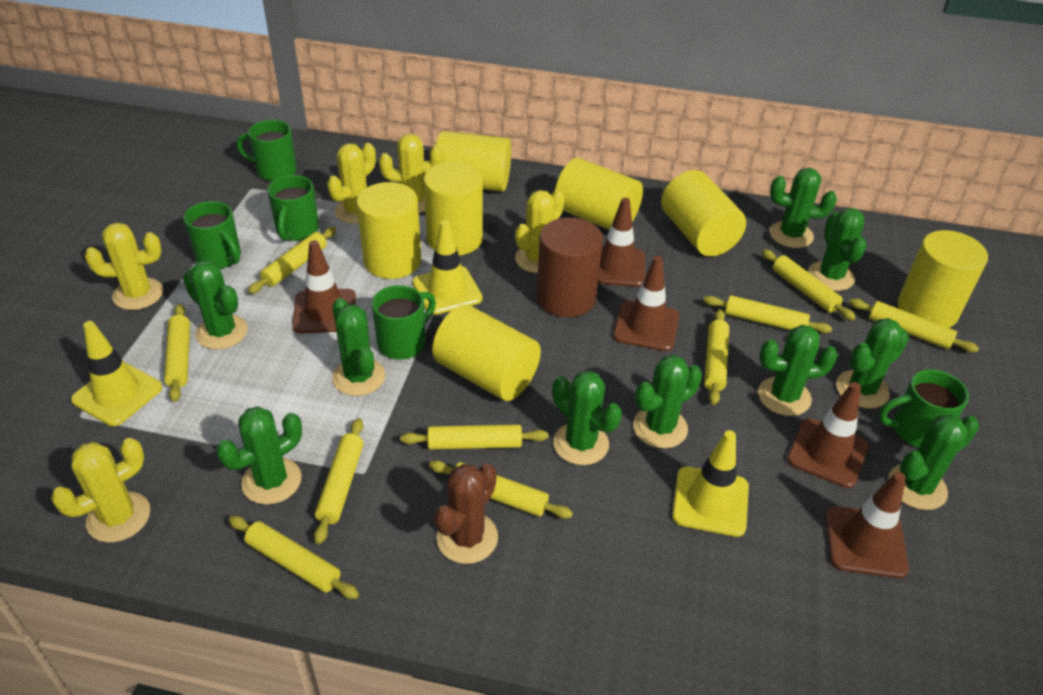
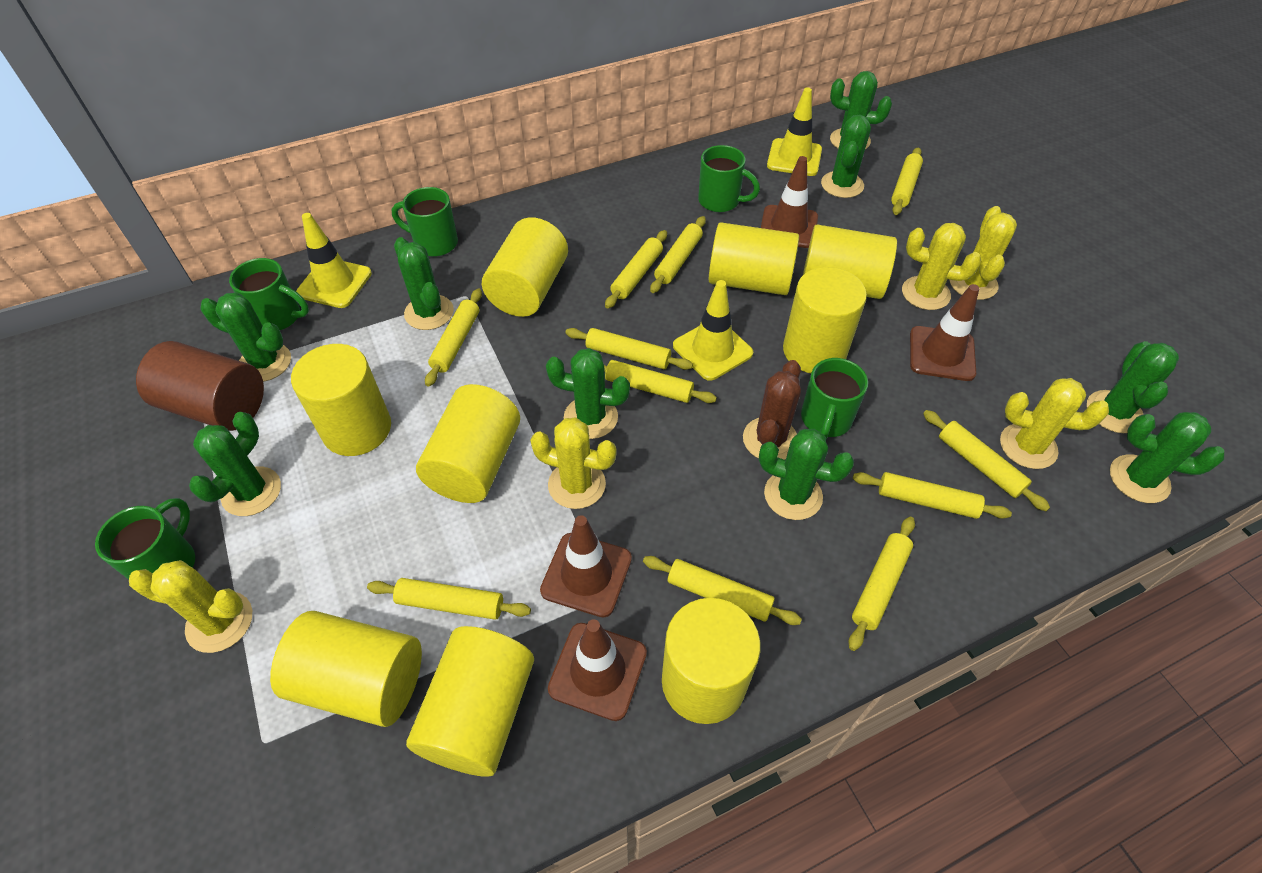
brown traffic cone: [292,240,356,334] [598,198,645,287] [613,256,679,351] [787,382,869,488] [825,472,909,578] = 5 -> [540,515,632,617] [548,619,647,721] [761,156,818,248] [910,284,979,381] = 4
green cactus: [183,260,248,350] [216,406,302,505] [332,298,385,396] [552,370,622,465] [633,355,702,449] [758,325,838,416] [769,168,837,248] [808,208,866,291] [836,318,909,409] [888,415,979,510] = 10 -> [189,412,281,516] [201,293,291,382] [394,237,454,330] [546,348,630,439] [759,429,854,520] [821,115,871,198] [830,71,892,149] [1087,341,1179,433] [1110,412,1224,503] = 9
yellow cylinder: [357,182,421,279] [424,162,483,256] [432,304,541,401] [436,131,511,192] [555,158,643,230] [661,170,746,257] [898,230,988,328] = 7 -> [270,611,422,727] [291,344,391,456] [406,626,534,777] [416,384,520,503] [482,217,568,317] [662,598,760,724] [709,222,799,295] [783,267,867,373] [803,225,897,299] = 9
yellow rolling pin: [164,304,190,402] [229,516,359,599] [248,227,336,294] [314,418,364,544] [401,424,548,450] [429,460,573,519] [704,295,832,333] [704,309,729,405] [762,249,856,321] [849,298,979,353] = 10 -> [367,578,531,620] [425,289,482,387] [565,328,693,370] [604,360,717,403] [605,230,667,309] [643,556,802,625] [650,216,706,293] [848,517,915,651] [853,472,1012,519] [891,147,923,215] [923,410,1050,511] = 11

